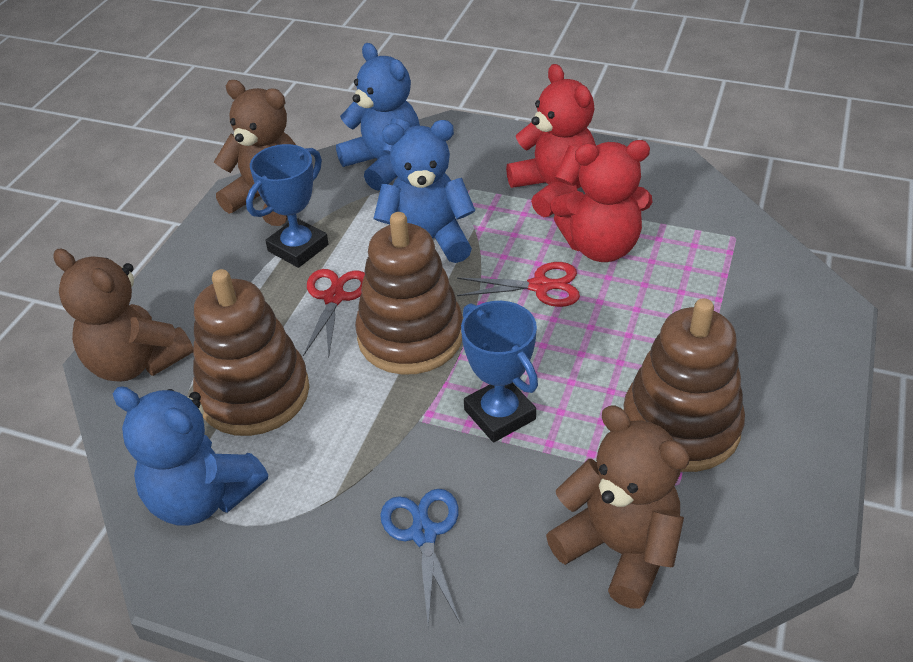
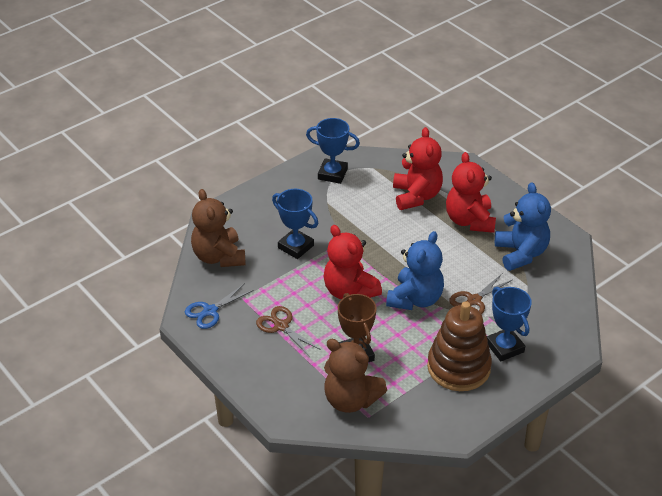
blue teddy bear: [113,386,268,526] [336,43,420,191] [374,120,475,263] = 3 -> [386,231,444,310] [495,182,551,271] = 2
blue trophy: [246,144,329,268] [461,301,538,442] = 2 -> [272,189,318,259] [306,118,360,184] [487,287,532,361] = 3
brown scissors: none = 0 -> [256,306,321,357] [449,274,512,315] = 2
brown stacking toy: [193,269,309,436] [355,212,463,375] [623,298,745,472] = 3 -> [427,301,492,391] = 1
brown teddy bear: [53,249,194,382] [214,80,296,226] [546,406,690,609] = 3 -> [191,189,246,267] [324,339,387,413] = 2
brown trophy: none = 0 -> [338,293,377,362] = 1
red scissors: [303,269,365,358] [457,262,580,307] = 2 -> none = 0
red teddy bear: [506,64,596,217] [551,140,652,262] = 2 -> [324,225,382,299] [393,127,443,210] [446,152,496,233] = 3

